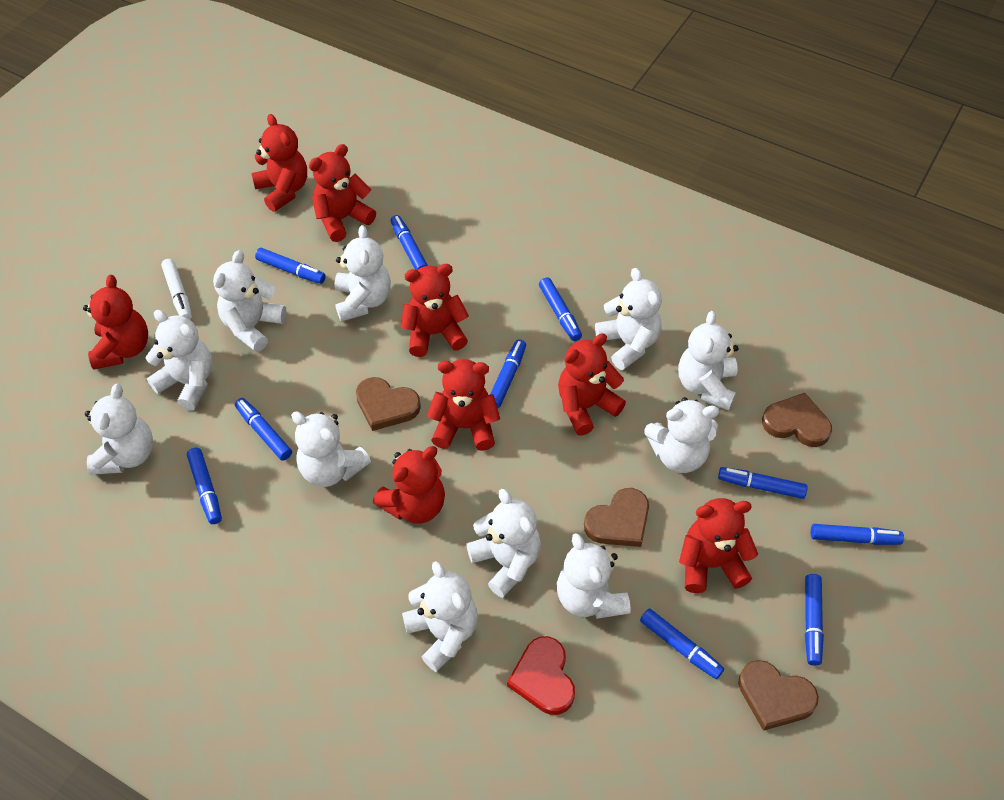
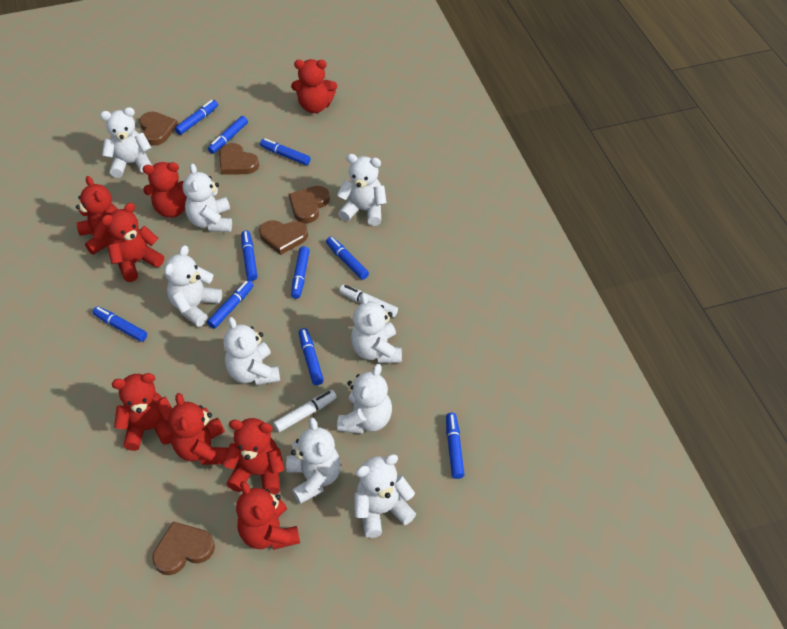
brown heart: [356,377,421,431] [584,488,649,547] [738,660,819,731] [762,393,832,447] = 4 -> [139,112,178,145] [152,522,215,575] [219,143,259,175] [259,220,308,255] [289,186,330,223] = 5
red heart: [507,636,575,715] = 1 -> none = 0
white marker: [161,259,192,320] = 1 -> [273,390,337,432] [339,285,398,317] = 2
white teddy bear: [85,384,153,475] [146,310,213,411] [213,250,287,352] [291,412,371,487] [335,225,391,322] [402,561,478,672] [466,489,541,598] [557,533,631,619] [595,268,662,370] [644,397,719,473] [678,311,739,411] = 11 -> [100,107,152,178] [164,245,222,327] [183,163,232,232] [223,317,280,385] [286,417,341,504] [337,154,387,226] [337,364,392,434] [351,293,402,363] [354,454,416,538] = 9

